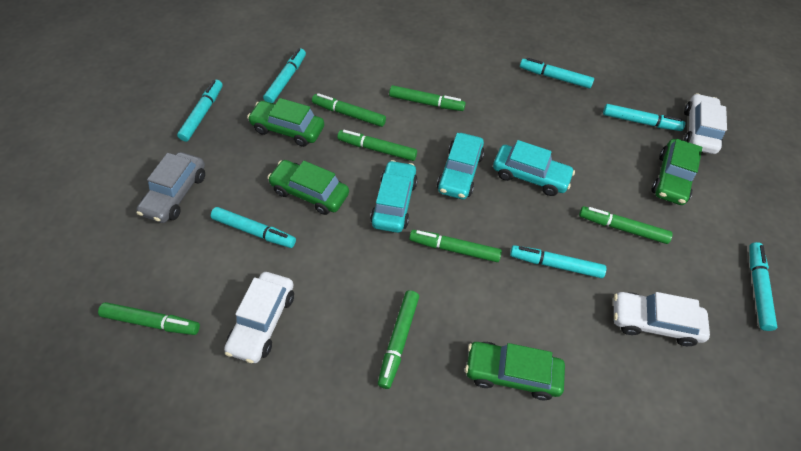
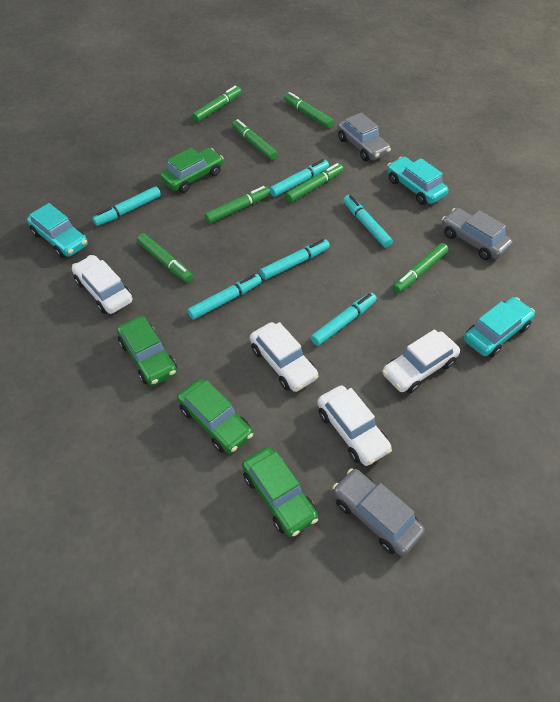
grey car: [136,152,205,223] = 1 -> [333,469,425,556] [337,112,391,161] [442,208,513,260] = 3
turquoise marker: [177,80,223,142] [211,207,296,248] [263,48,306,103] [510,245,606,278] [520,58,594,88] [603,104,685,131] [749,242,777,331] = 7 -> [92,186,161,226] [188,274,262,320] [260,239,330,280] [269,159,329,197] [311,293,377,346] [343,195,393,248] = 6
white car: [224,272,294,363] [614,292,710,346] [684,93,727,154] = 3 -> [72,255,132,314] [250,322,319,392] [317,386,392,466] [382,329,460,393] = 4

